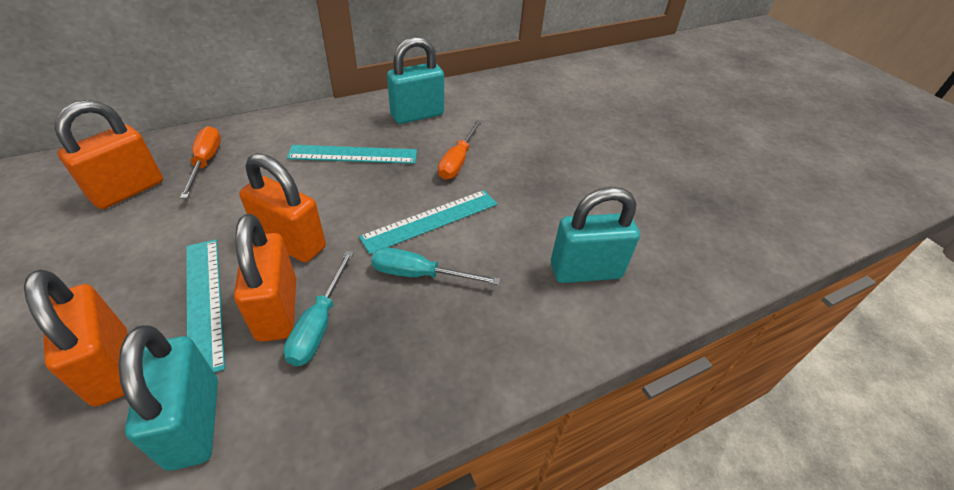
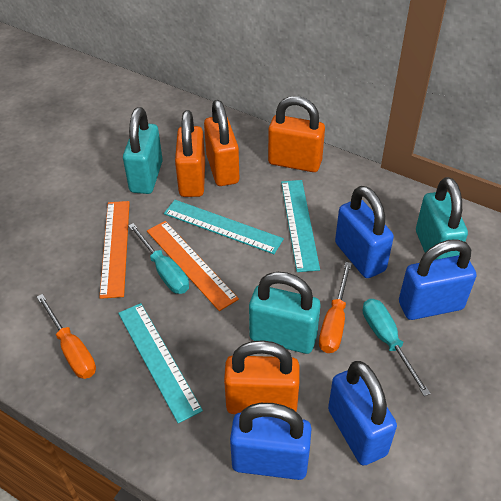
blue padlock: none = 0 -> [230,403,312,480] [328,361,397,466] [335,186,394,278] [399,239,477,320] = 4
orange ruler: none = 0 -> [99,201,130,299] [147,221,239,311] = 2

